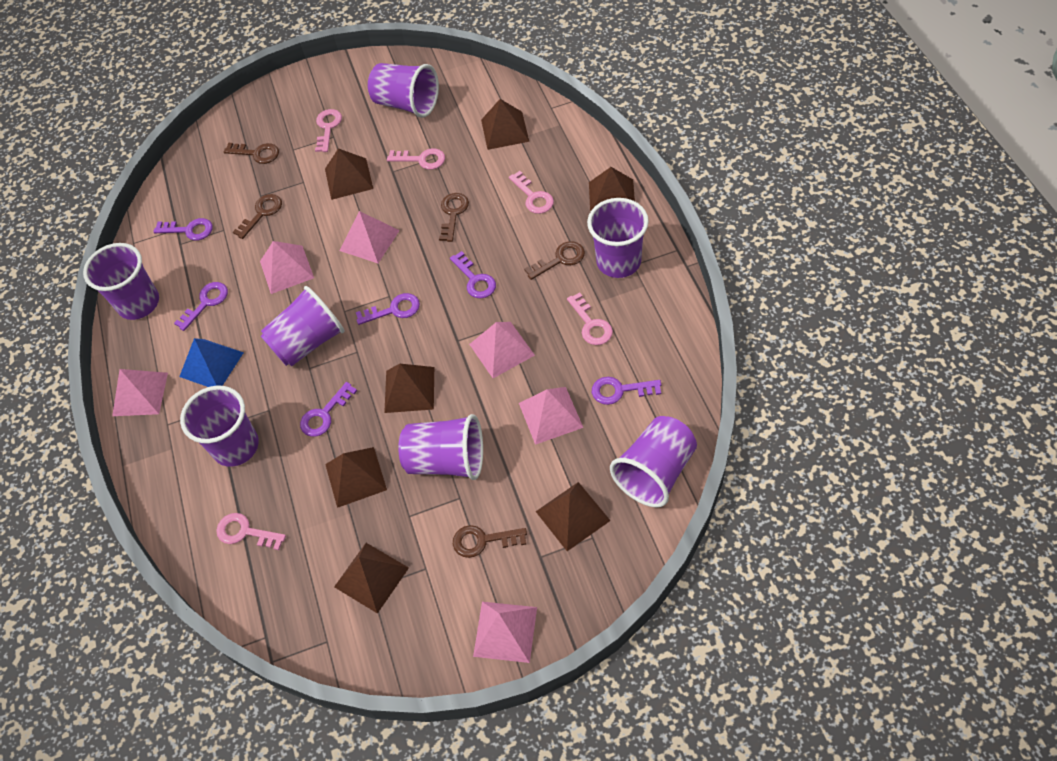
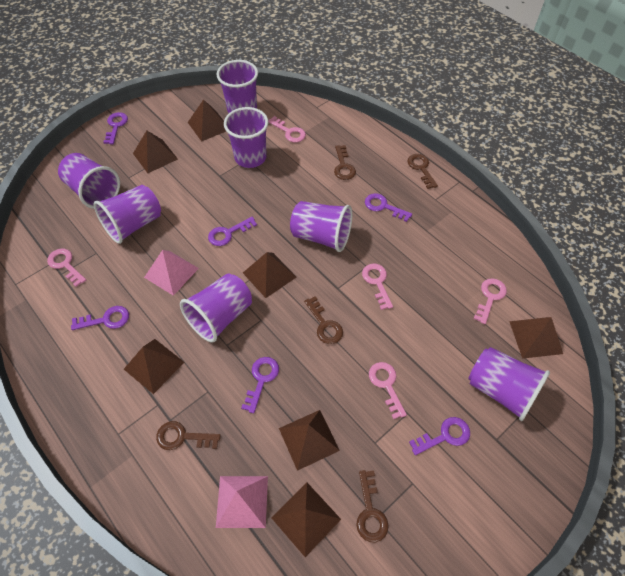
blue pyramid: [179,338,244,387] = 1 -> none = 0
pink pyramid: [112,369,168,416] [260,241,314,294] [340,211,400,263] [469,322,535,378] [473,602,537,663] [519,387,583,445] = 6 -> [144,250,199,296] [216,476,268,528] = 2

